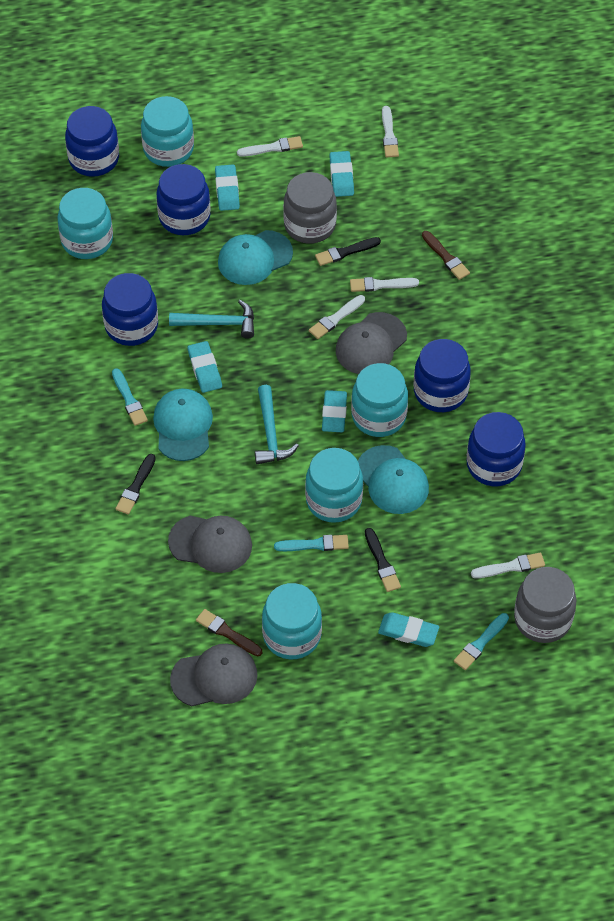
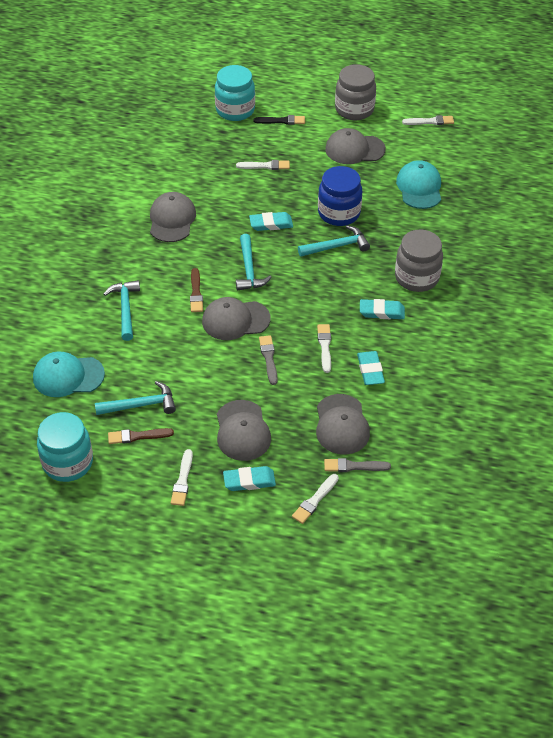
black brush: [115,454,156,515] [315,237,381,266] [365,528,401,592] = 3 -> [253,115,305,125] = 1
blue jar: [65,106,119,177] [102,273,158,346] [157,164,211,235] [414,339,471,412] [467,412,526,486] = 5 -> [318,166,362,226] = 1
grey brush: none = 0 -> [259,335,278,385] [324,458,391,472] = 2
grey cap: [168,516,252,573] [170,643,258,706] [336,312,407,374] = 3 -> [150,192,196,242] [202,297,270,340] [217,400,271,461] [316,394,370,455] [325,128,386,164] = 5
turquoise brush: [112,368,148,426] [274,535,349,551] [454,613,509,670] = 3 -> none = 0
turquoise cap: [153,389,213,461] [218,230,293,285] [358,445,429,514] = 3 -> [33,351,105,397] [396,160,441,209] = 2
turquoise eraser: [188,341,222,393] [215,164,240,211] [322,390,347,432] [330,151,354,197] [378,612,439,647] = 5 -> [223,466,276,491] [249,212,293,231] [357,351,385,385] [360,299,405,319] = 4
turquoise hammer: [169,300,254,339] [255,385,299,464] = 2 -> [95,381,176,415] [104,280,140,341] [236,234,272,291] [298,225,370,257] = 4
turquoise jar: [57,188,113,259] [141,96,194,167] [262,583,322,659] [305,448,363,523] [351,363,408,437] = 5 -> [37,412,93,482] [215,65,255,121] = 2

